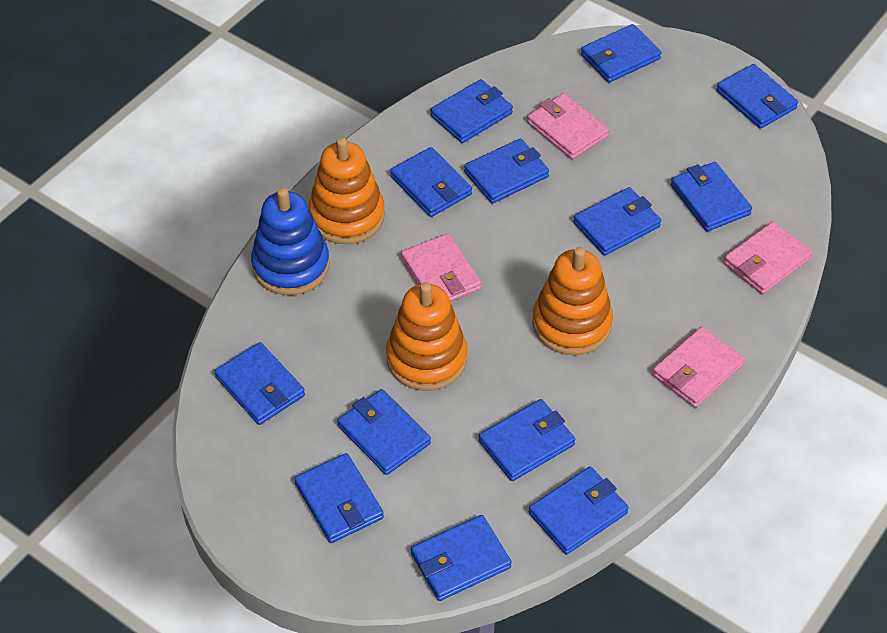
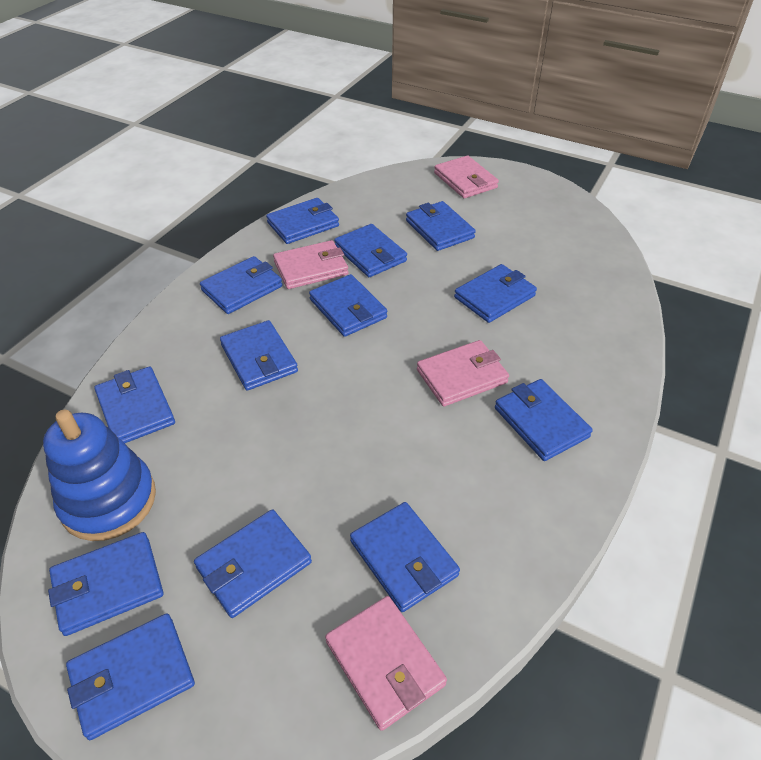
orange stacking toy: [308,137,385,244] [386,282,467,391] [532,247,613,355] = 3 -> none = 0

